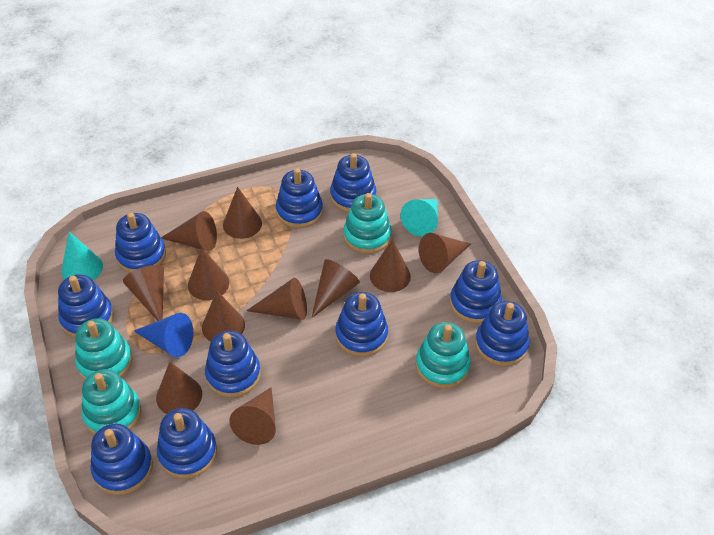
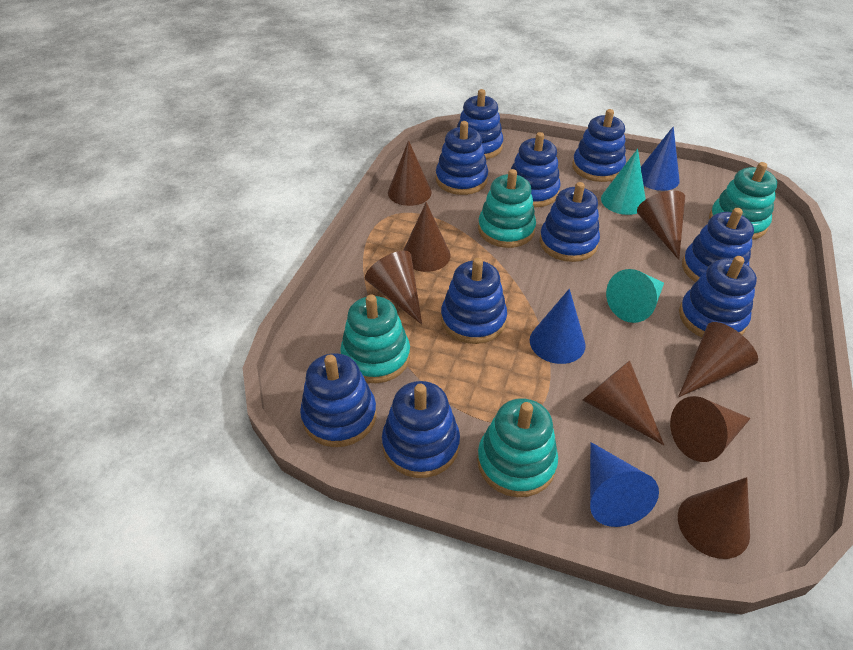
blue cone: [134,313,193,357] = 1 -> [530,289,586,364] [590,442,659,527] [641,126,680,191] = 3
brown cone: [123,265,164,321] [156,362,202,414] [161,211,217,251] [188,247,229,300] [202,291,245,341] [223,187,262,239] [229,388,276,445] [246,278,307,320] [311,259,360,318] [370,239,411,292] [419,233,471,273] = 11 -> [365,251,422,325] [388,140,432,206] [403,202,450,272] [583,360,664,445] [637,191,685,260] [670,396,751,462] [678,322,758,397] [678,477,750,559] = 8

